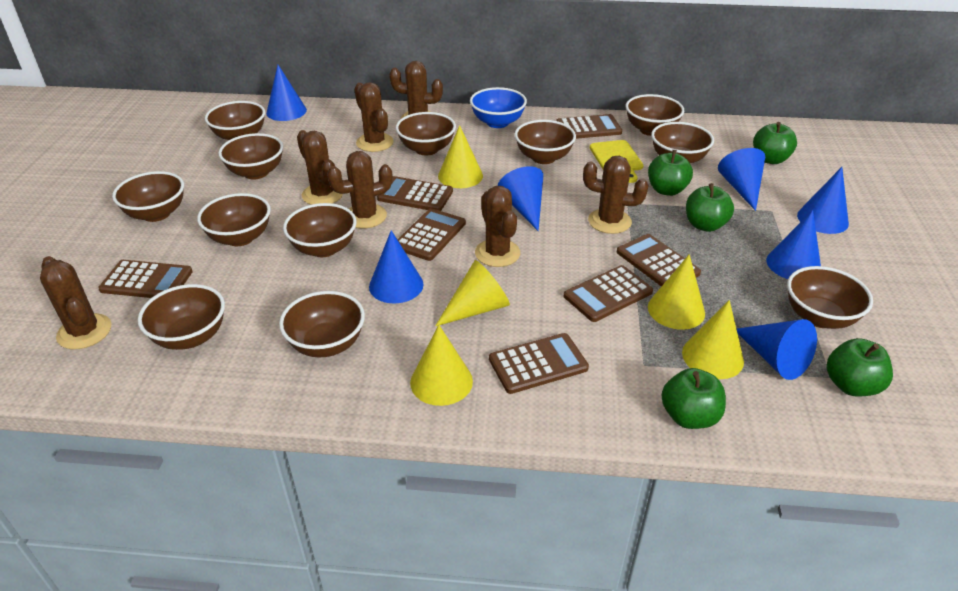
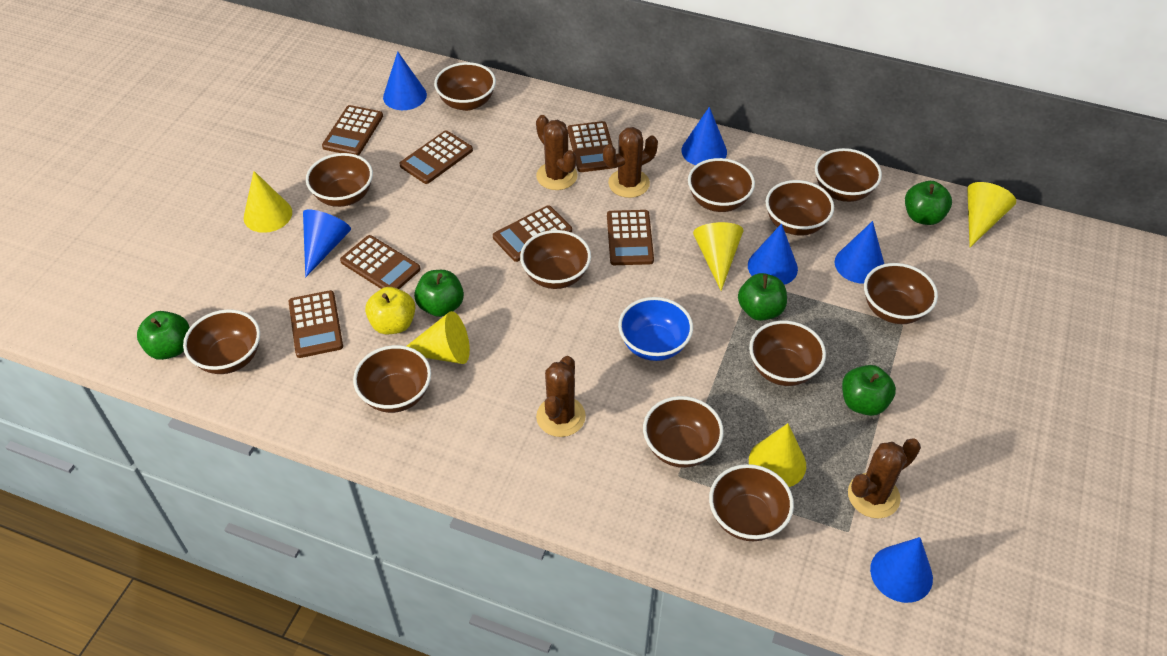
blue cone: [266,65,307,121] [369,230,424,303] [498,166,543,231] [718,148,765,211] [737,319,817,380] [766,210,821,279] [797,167,849,234] = 7 -> [303,210,351,277] [383,52,427,110] [681,107,727,165] [748,223,798,285] [835,221,884,284] [870,537,933,603] = 6
brown cactus: [40,256,111,349] [297,130,343,205] [327,151,393,228] [354,82,394,152] [389,61,443,119] [475,186,520,267] [583,156,648,234] = 7 -> [536,115,578,190] [536,356,586,437] [603,127,658,198] [848,438,921,518] = 4
yellow apple: none = 0 -> [365,287,415,334] = 1
yellow cutting board: [590,140,644,183] = 1 -> none = 0

